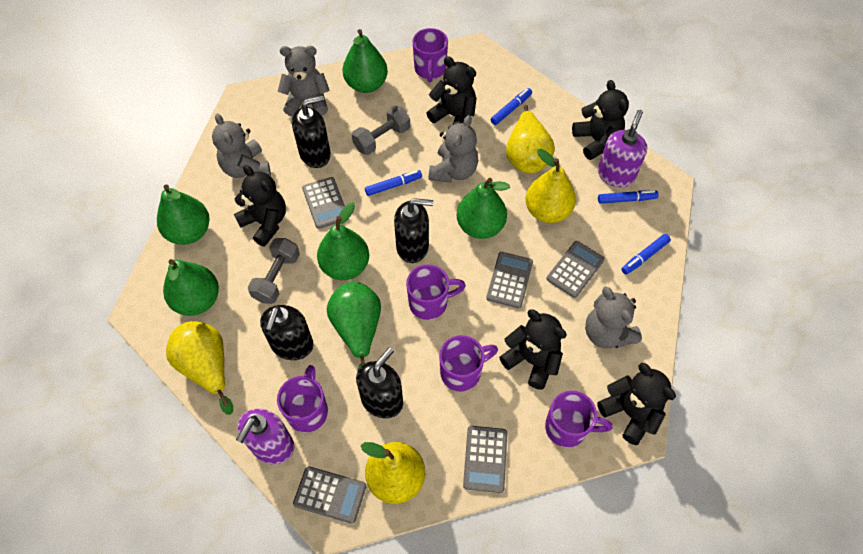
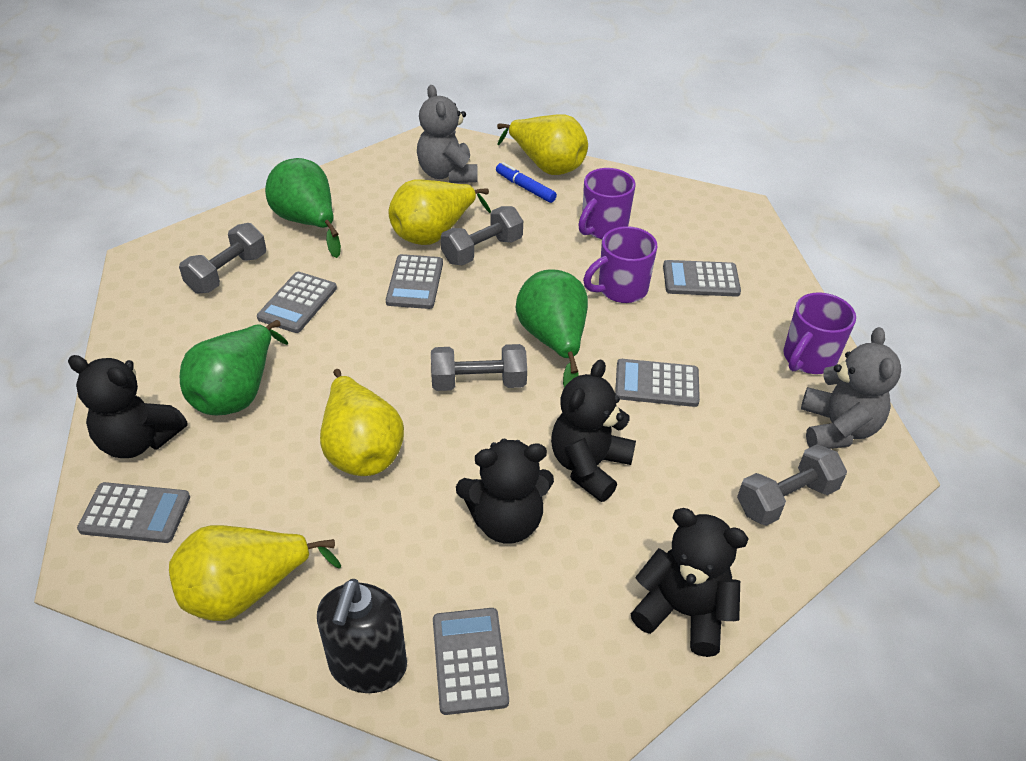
black soap dispenser: [260,305,314,360] [292,95,331,168] [356,347,403,419] [394,198,433,263] = 4 -> [317,579,407,693] = 1
black teddy bear: [234,165,286,246] [427,56,477,126] [499,309,567,390] [572,80,629,160] [597,363,676,445] = 5 -> [68,355,187,458] [456,439,554,543] [551,360,636,502] [631,508,749,657] = 4
blue marker: [365,170,422,196] [491,88,532,125] [598,190,659,204] [621,234,671,275] = 4 -> [496,162,557,203] = 1
green pear: [157,184,210,245] [163,259,219,316] [317,202,369,280] [327,282,381,371] [342,29,388,93] [457,178,510,239] = 6 -> [180,320,288,415] [265,158,341,258] [516,269,588,387] = 3
grey calculator: [293,466,366,524] [302,177,345,229] [463,426,507,493] [486,252,533,308] [546,241,605,298] = 5 -> [77,482,190,543] [257,272,337,333] [386,254,443,309] [433,608,509,715] [615,359,700,407] [663,260,741,297] = 6
grey dumbbell: [248,238,300,304] [352,106,410,155] = 2 -> [179,223,266,293] [431,344,527,391] [441,206,523,265] [737,444,847,526] = 4
grey teddy bear: [212,113,271,178] [278,46,330,116] [429,115,478,183] [585,286,642,348] = 4 -> [417,85,478,183] [801,327,901,449] = 2
purple mug: [277,365,328,433] [406,264,466,320] [412,28,448,82] [439,335,498,392] [545,391,613,448] = 5 -> [578,168,635,239] [583,226,657,303] [783,292,856,374] = 3
purple soap dispenser: [236,409,294,464] [598,110,647,187] = 2 -> none = 0

